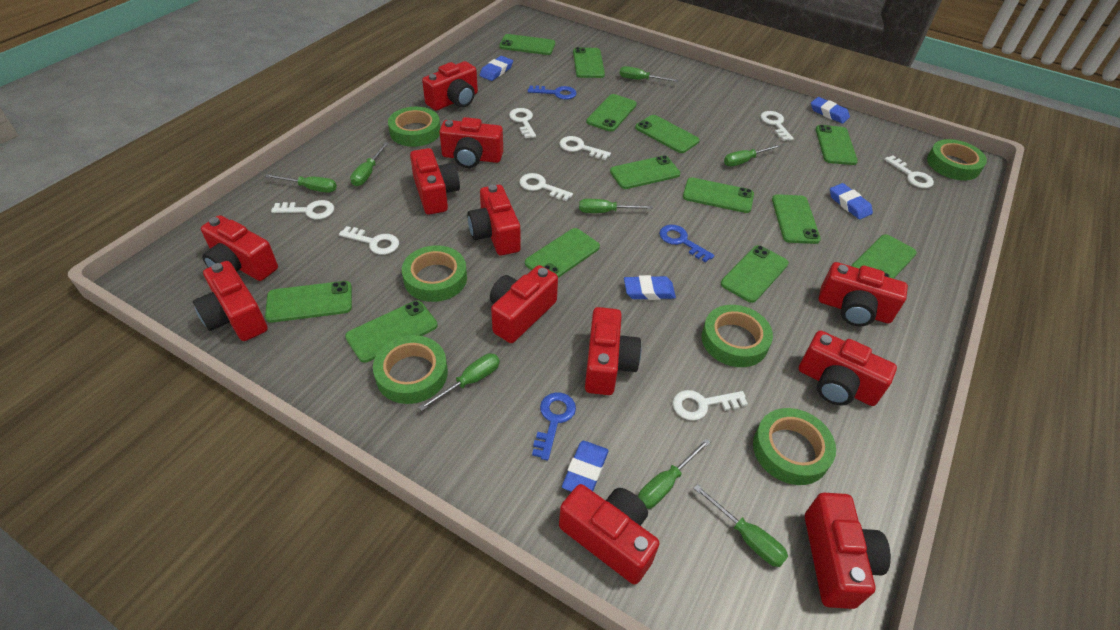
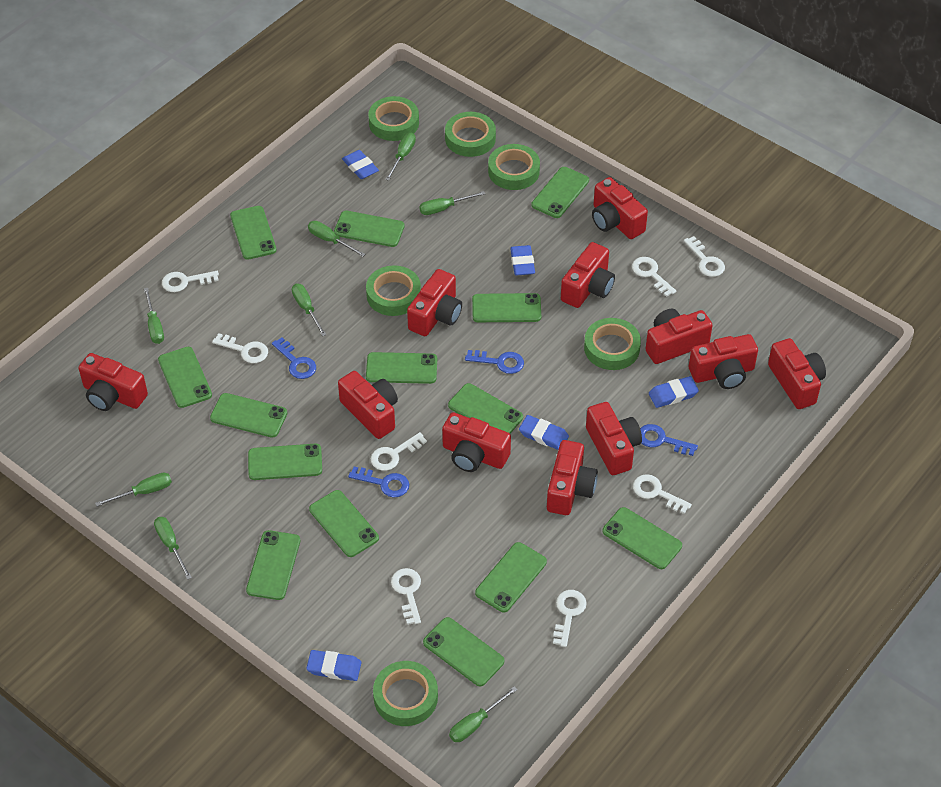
blue key: [528,85,577,100] [532,392,576,461] [659,225,715,263] = 3 -> [272,337,316,379] [348,467,409,497] [465,350,524,374] [640,424,698,456] = 4
green phone: [265,281,352,323] [345,300,437,363] [499,34,555,55] [525,228,600,278] [573,47,605,78] [586,94,637,132] [610,155,680,189] [635,115,699,153] [683,177,754,213] [721,245,789,303] [772,194,821,244] [816,125,858,165] [852,234,917,279] = 13 -> [158,347,212,408] [210,393,287,438] [230,206,277,260] [246,530,300,600] [248,444,322,480] [309,490,379,557] [334,210,405,247] [366,352,437,384] [423,617,504,686] [448,383,523,433] [472,293,541,322] [475,542,547,612] [531,167,589,218] [602,507,682,569] = 14
red camera: [193,261,268,341] [201,215,278,281] [410,148,460,215] [422,61,478,111] [439,117,503,168] [467,185,521,256] [490,265,558,343] [559,484,660,585] [585,307,641,395] [799,331,897,406] [805,493,891,609] [819,262,908,326] = 12 -> [78,353,148,411] [338,371,398,439] [407,269,462,336] [442,412,511,472] [547,440,598,515] [561,242,615,308] [586,402,642,475] [592,177,648,239] [646,309,713,364] [689,334,758,389] [768,338,826,409] = 11

